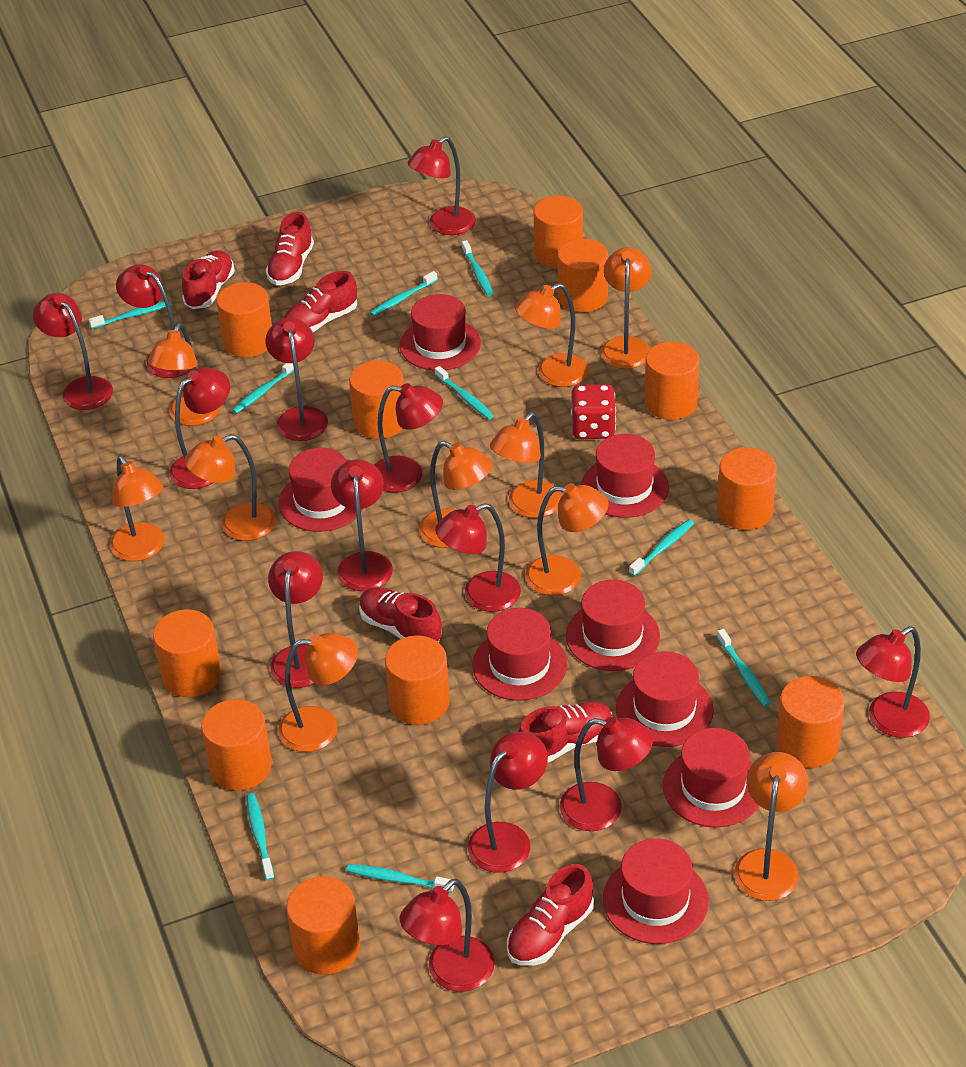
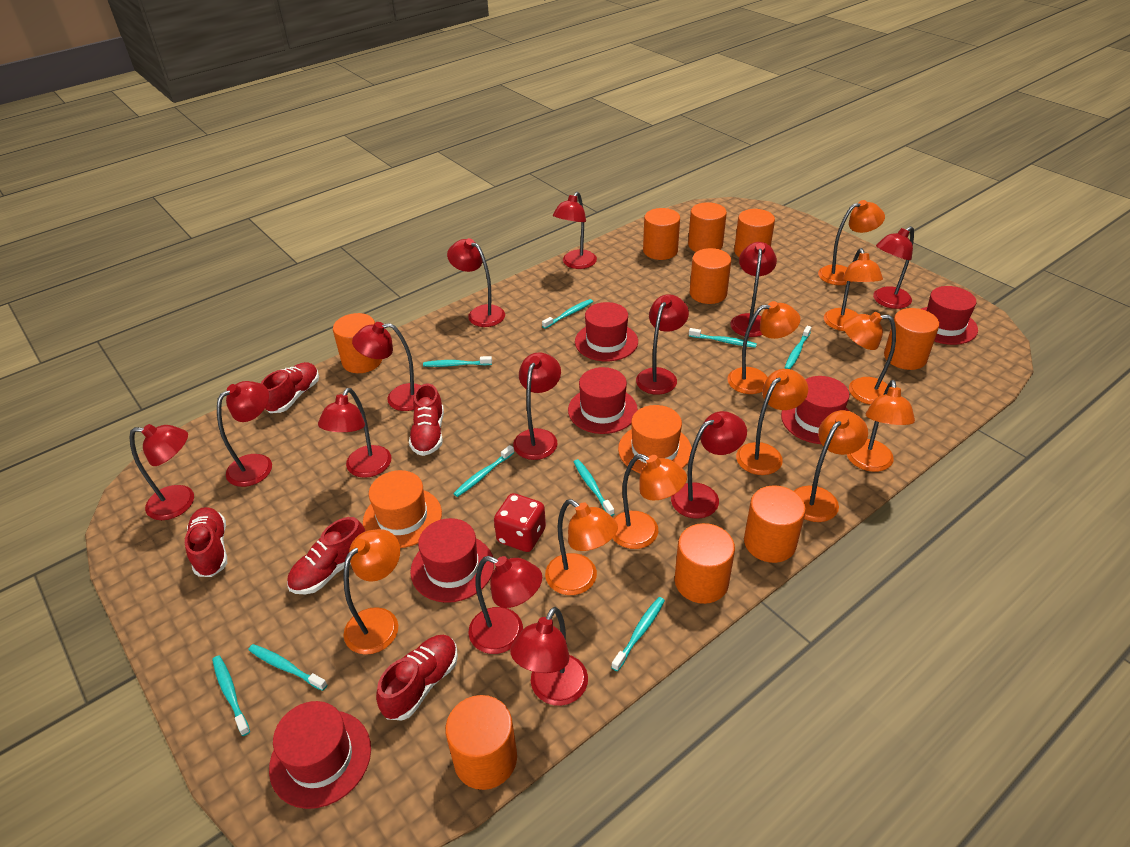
orange cylinder: [153,609,221,697] [201,699,272,791] [217,282,272,357] [286,876,360,975] [349,360,404,439] [385,635,450,725] [534,196,583,268] [558,238,608,312] [644,341,700,420] [717,447,777,530] [776,676,845,768] = 11 -> [333,313,382,373] [445,695,517,790] [643,208,680,260] [675,523,735,604] [688,202,727,252] [690,248,731,304] [734,209,775,257] [744,485,806,563] [884,308,939,370] = 9
orange hat: none = 0 -> [363,470,442,548] [618,405,692,473] = 2
red hat: [278,448,363,532] [400,294,481,371] [472,608,568,701] [566,580,660,671] [581,434,669,518] [603,838,709,944] [616,651,714,747] [663,728,759,828] = 8 -> [269,701,371,809] [410,518,494,603] [568,367,638,434] [575,302,638,361] [781,376,849,444] [921,286,978,345] = 6
red shoe: [182,250,235,309] [266,212,314,285] [284,271,357,332] [359,587,442,643] [507,864,594,966] [518,702,613,763] = 6 -> [185,507,227,577] [261,362,319,413] [287,517,365,594] [376,635,458,721] [409,384,444,456] = 5

